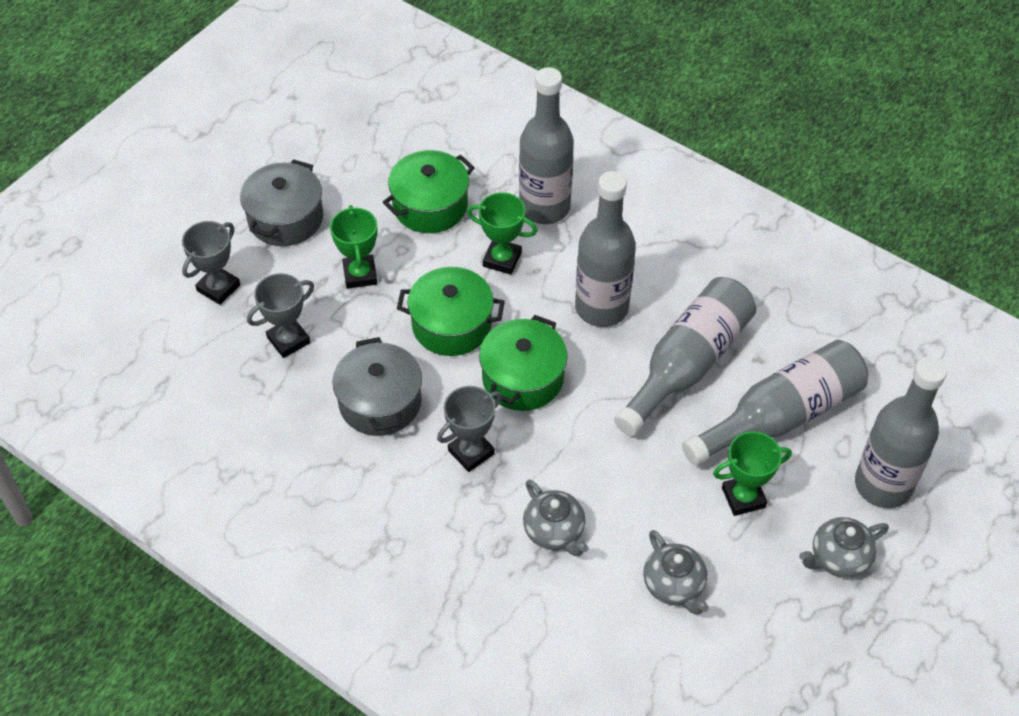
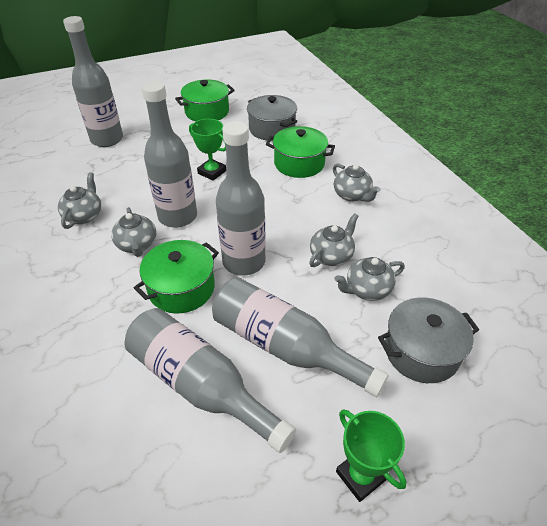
green trophy: [330,205,377,289] [467,192,537,275] [713,431,792,516] = 3 -> [189,119,226,181] [336,409,406,502] = 2
grey teapot: [523,480,588,556] [643,530,709,615] [799,517,889,578] = 3 -> [58,172,101,229] [111,207,156,257] [309,213,358,267] [333,163,380,202] [335,257,405,301] = 5
grey trophy: [182,221,240,305] [247,273,314,358] [437,386,502,472] = 3 -> none = 0

